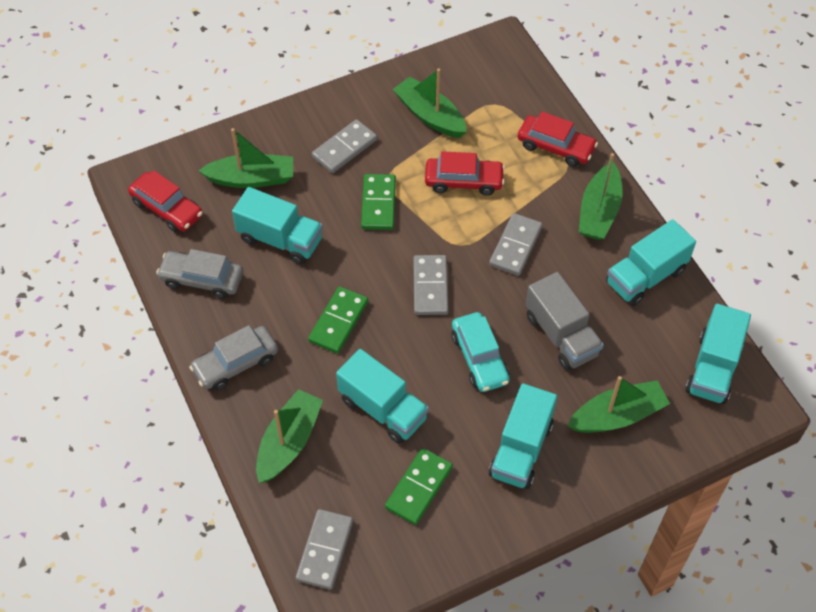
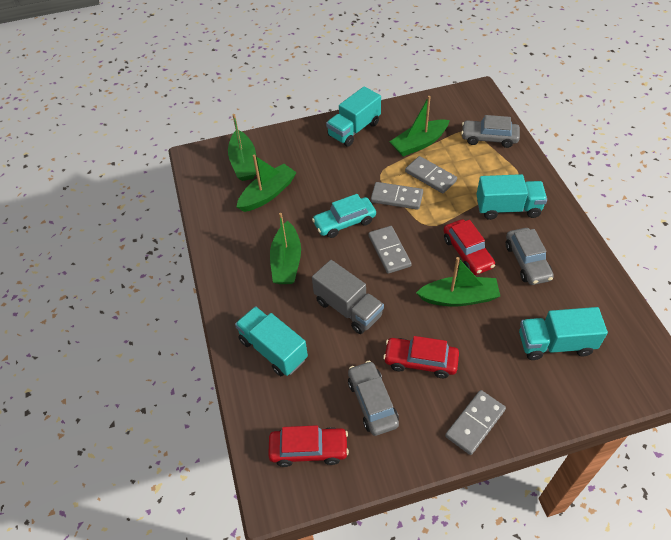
green domino: [308,286,368,354] [361,174,396,230] [385,448,453,525] = 3 -> none = 0
grey car: [156,249,243,299] [189,325,278,390] = 2 -> [348,361,399,436] [461,115,520,148] [506,228,554,285] = 3
turquoise truck: [232,187,323,265] [336,349,429,444] [489,383,557,489] [606,219,696,306] [685,304,751,404] = 5 -> [235,306,308,376] [326,86,381,147] [476,174,547,220] [519,307,608,360] = 4

